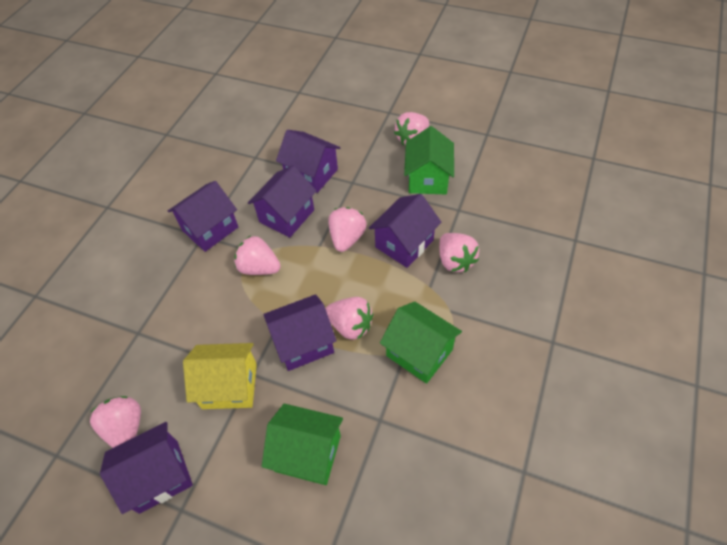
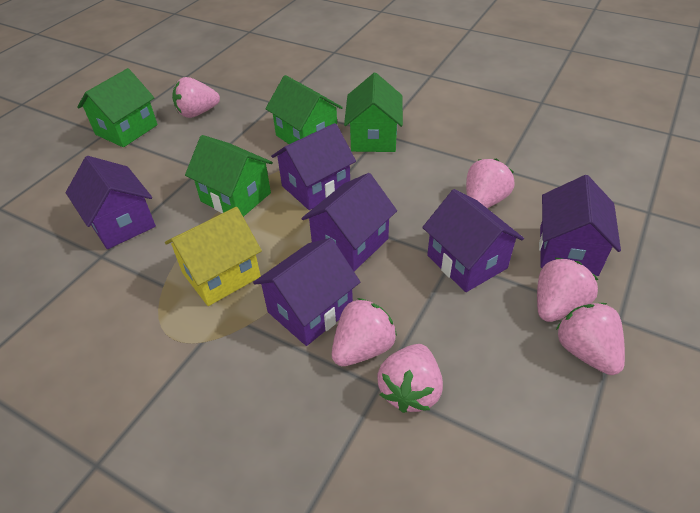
green house: [262,404,343,485] [380,301,462,384] [404,126,454,194] = 3 -> [77,68,157,147] [185,135,273,217] [265,75,343,144] [344,73,403,152] = 4

